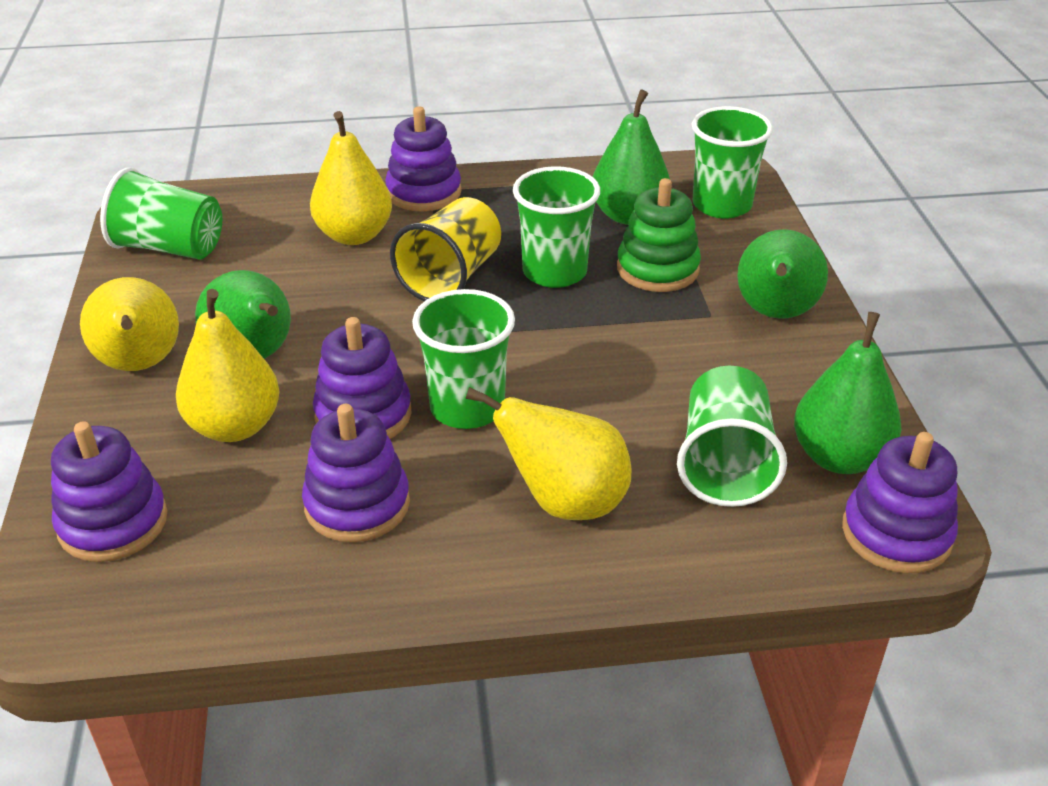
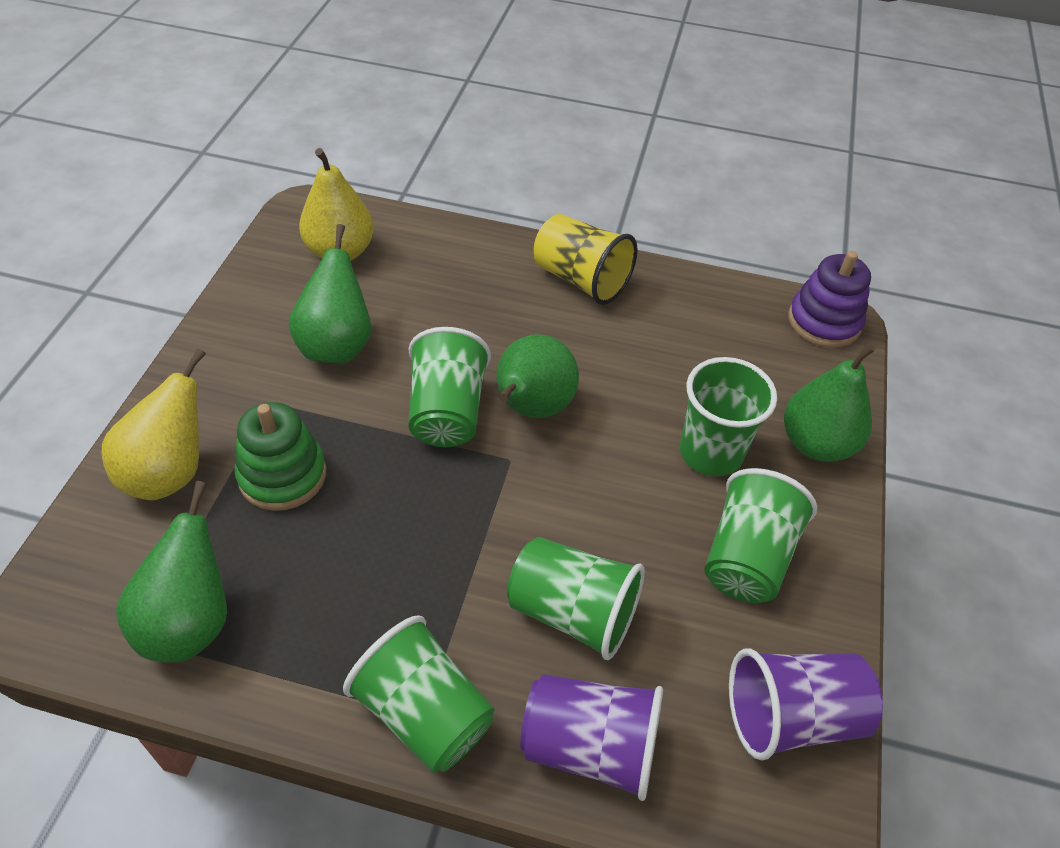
purple cup: none = 0 -> [520,674,663,801] [729,648,883,761] = 2
purple stacking toy: [51,421,167,562] [302,404,410,542] [313,317,411,439] [385,106,462,211] [842,432,958,573] = 5 -> [788,251,871,348] = 1
yellow pear: [80,277,179,371] [176,289,279,442] [310,111,392,245] [466,387,631,520] = 4 -> [101,348,206,500] [299,148,374,260] = 2

